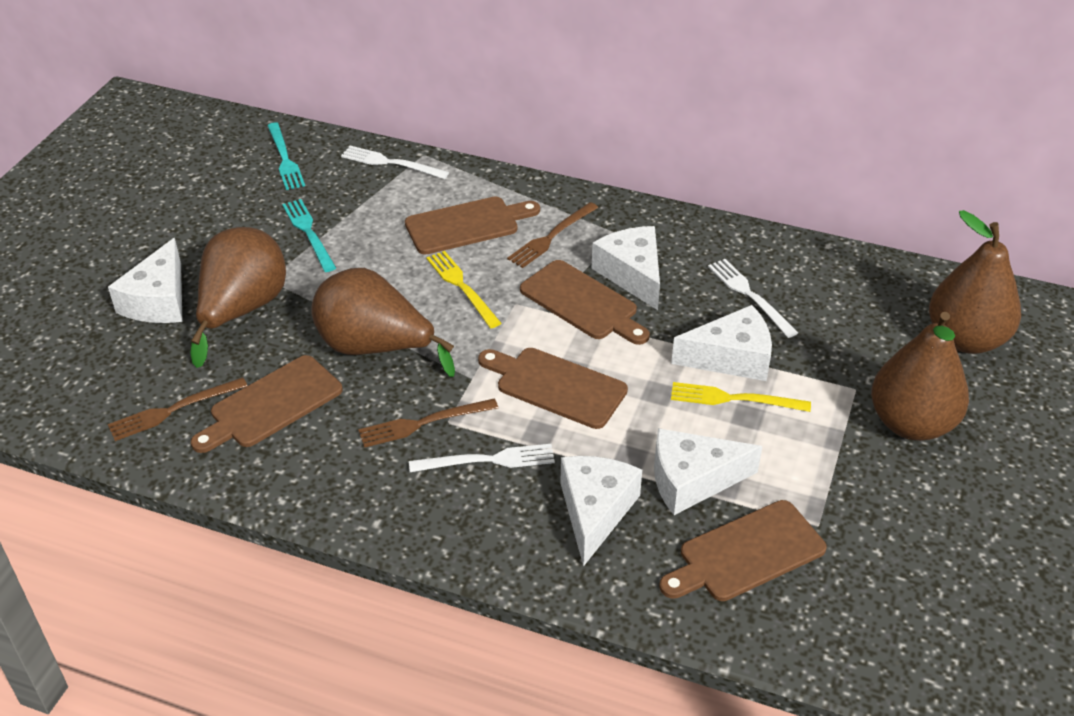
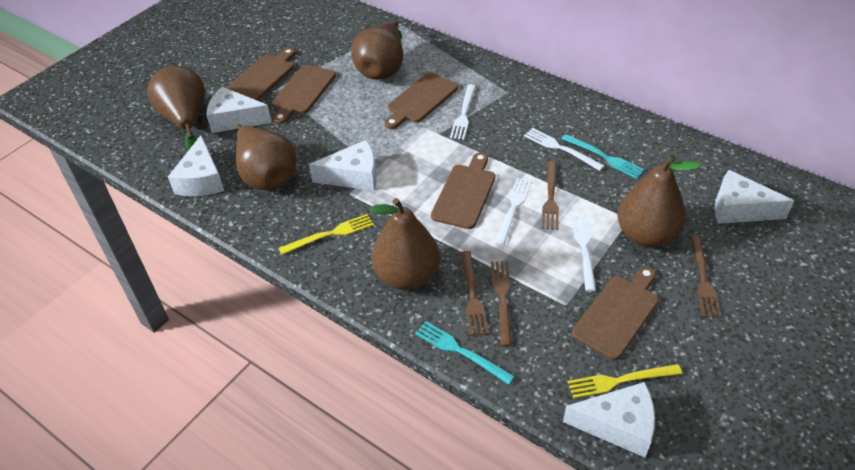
brown fork: [108,377,247,441] [358,398,498,448] [507,202,598,268] = 3 -> [461,251,488,336] [491,261,512,347] [542,161,559,230] [690,235,721,318] = 4
brown pear: [190,227,286,368] [311,268,455,377] [871,312,969,441] [929,210,1021,354] = 4 -> [147,66,205,150] [236,124,297,190] [351,21,403,80] [369,198,440,290] [617,155,701,247] = 5
white fork: [341,146,449,179] [409,444,555,472] [708,259,798,338] = 3 -> [450,84,476,140] [495,178,532,246] [524,128,604,171] [571,215,596,292] = 4

